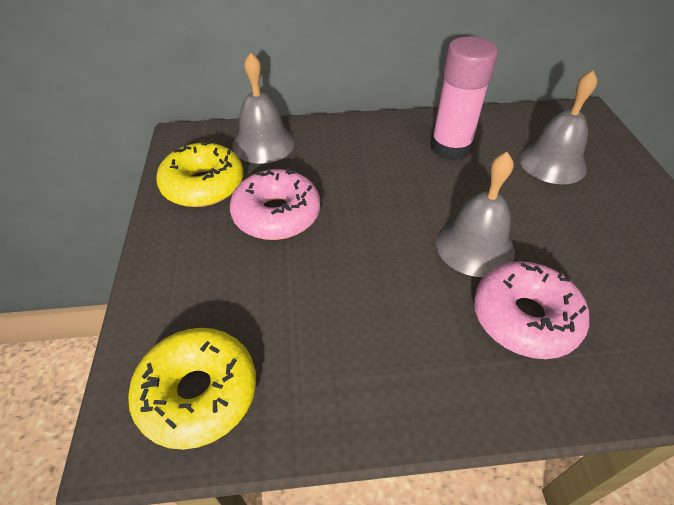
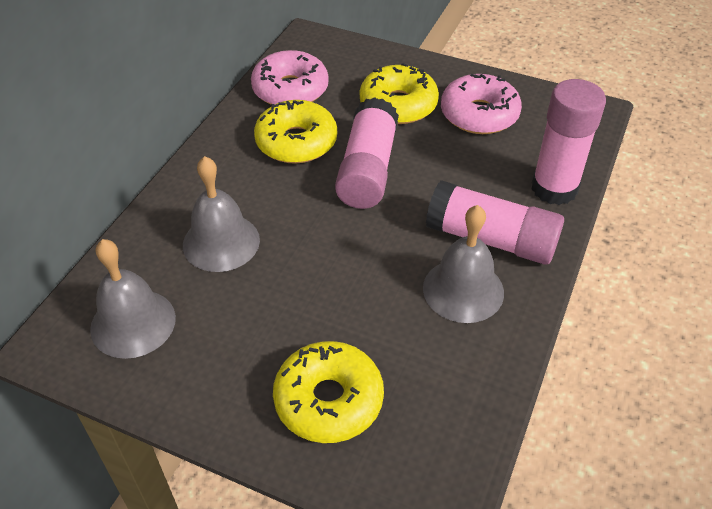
pink glue stick: [431,37,498,160] = 1 -> [335,97,399,209] [426,180,564,265] [532,79,606,205] = 3
yellow donut: [128,328,256,450] [156,140,243,207] = 2 -> [254,100,337,164] [273,341,384,443] [360,63,439,124] = 3

